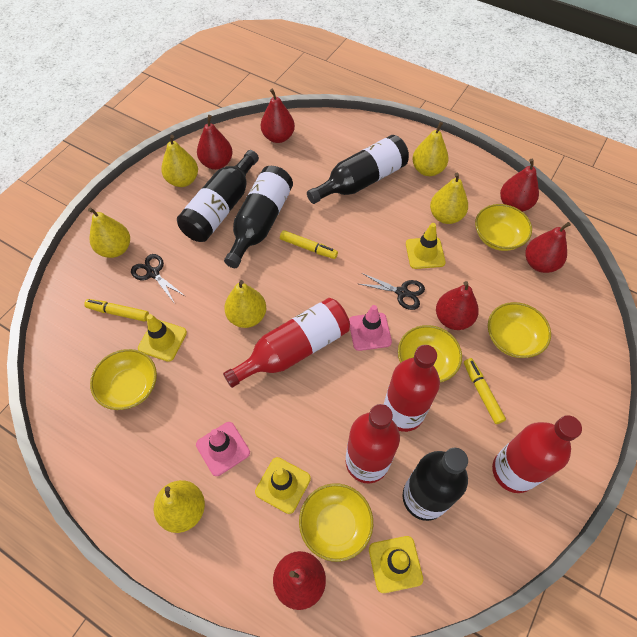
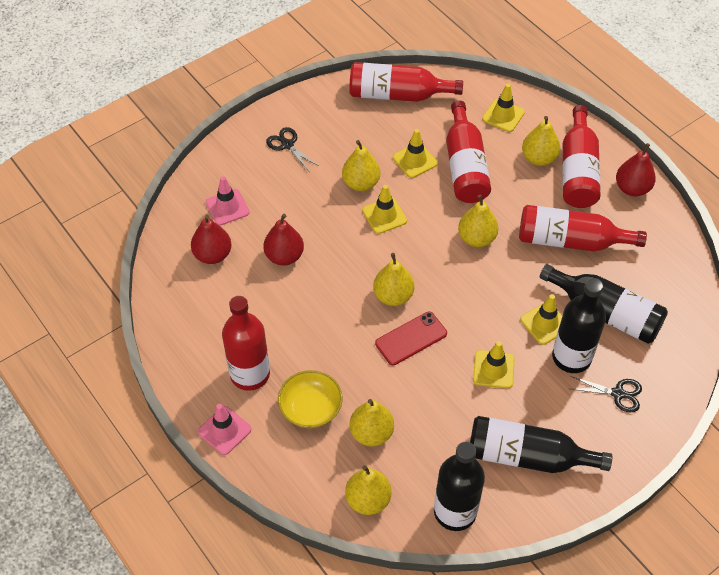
red bottle: [223,298,350,388] [346,404,400,483] [384,345,440,432] [492,415,582,493] = 4 -> [222,296,270,391] [349,62,463,102] [446,100,491,203] [519,205,647,252] [562,105,601,208] = 5
red pear: [197,115,233,170] [261,89,295,143] [273,551,326,610] [436,281,479,330] [500,159,539,212] [526,222,571,273] = 6 -> [191,215,232,264] [263,214,304,266] [616,143,656,196] = 3
red phone: none = 0 -> [375,312,447,365] = 1
yellow bowl: [90,349,157,410] [299,483,373,562] [398,325,462,383] [475,204,532,251] [488,302,551,358] = 5 -> [278,370,343,428] = 1
yellow marker: [84,299,149,322] [280,230,338,259] [464,358,506,424] = 3 -> none = 0
yellow traffic cone: [138,314,187,362] [255,457,311,514] [369,536,423,593] [406,223,446,269] = 4 -> [362,185,407,234] [393,129,437,178] [473,341,515,389] [482,84,525,132] [520,294,562,345] = 5

